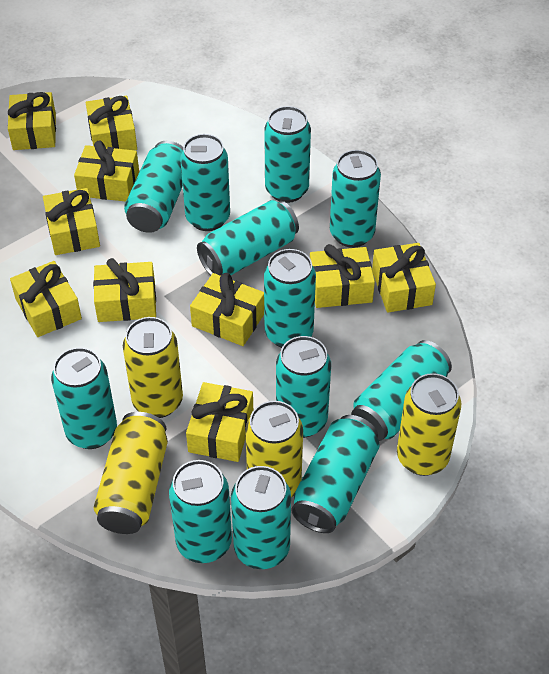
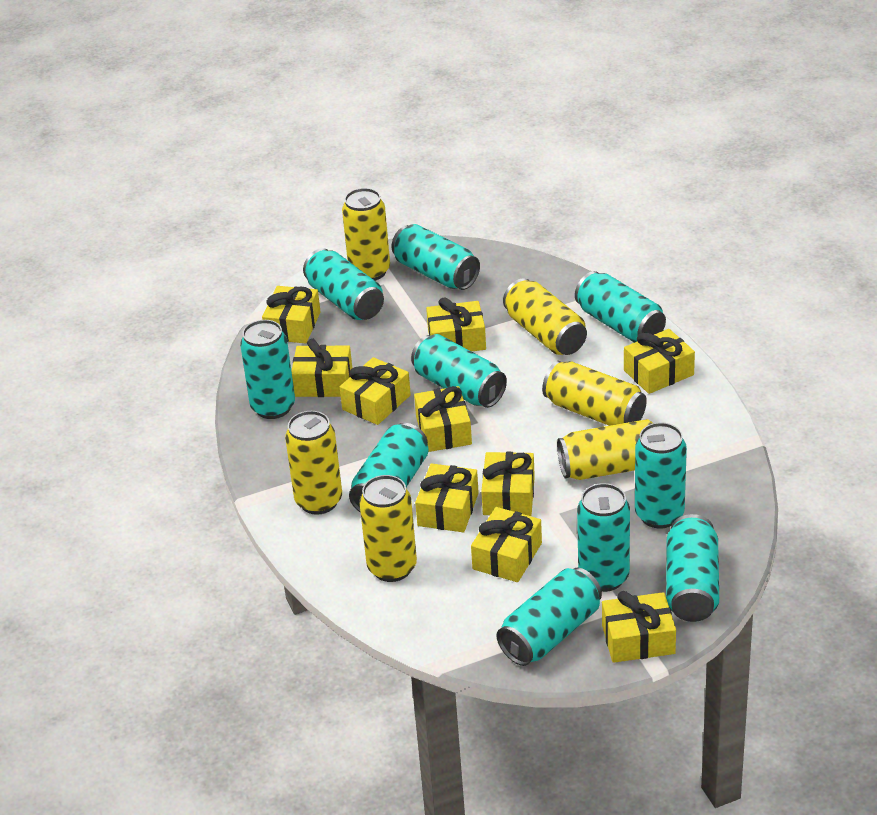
turquoise can: [51,347,117,449] [124,141,183,233] [169,460,232,563] [180,134,230,231] [197,200,299,276] [231,466,291,569] [264,106,311,203] [264,249,316,348] [276,336,331,438] [292,415,380,533] [330,150,381,248] [351,340,452,441] = 12 -> [240,320,295,419] [303,248,384,320] [349,423,429,513] [391,224,480,290] [411,334,507,408] [497,567,602,666] [575,271,666,343] [577,483,630,592] [635,422,687,528] [666,514,719,622] = 10
yellow can: [94,412,168,534] [123,317,183,418] [245,401,303,498] [397,373,461,476] = 4 -> [285,411,342,515] [342,188,390,281] [359,475,417,582] [503,278,587,355] [542,361,647,426] [557,419,653,480] = 6

